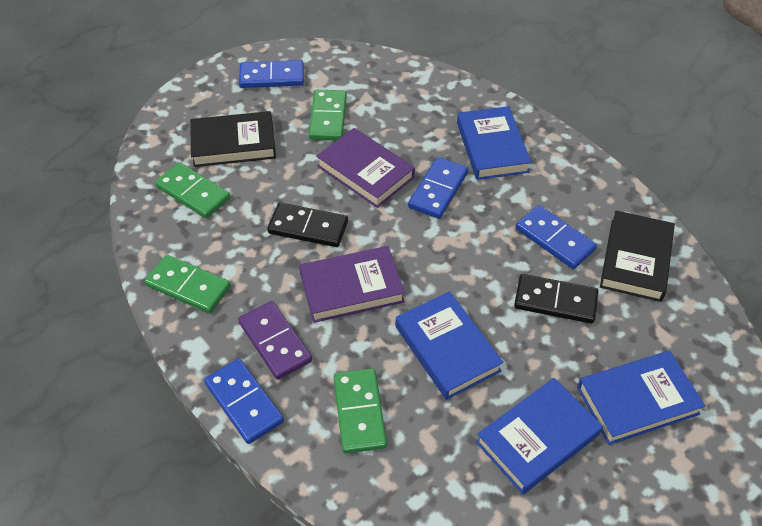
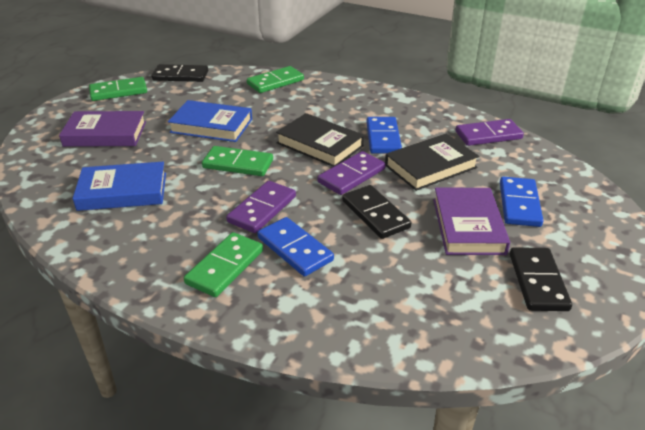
black domino: [267,203,348,247] [514,274,598,324] = 2 -> [152,64,208,82] [342,185,411,239] [510,247,572,311] = 3
blue book: [396,291,504,400] [457,106,532,180] [476,378,603,494] [577,351,705,445] = 4 -> [73,162,166,211] [168,100,252,142] = 2
blue domino: [204,358,284,444] [239,60,304,88] [408,157,468,219] [516,205,597,269] = 4 -> [257,217,334,277] [367,117,402,154] [500,177,543,227] = 3
purple domino: [238,301,312,380] = 1 -> [226,181,296,233] [318,151,386,195] [456,119,524,146] = 3

